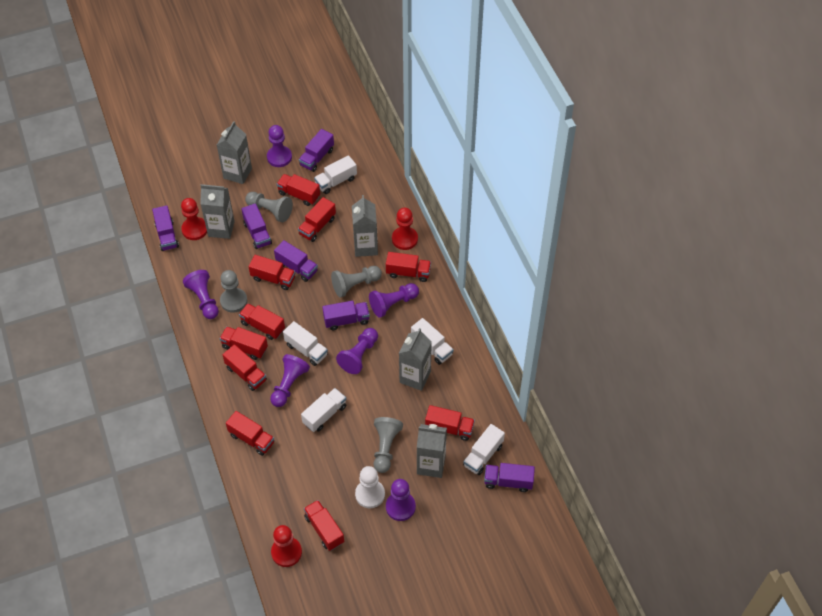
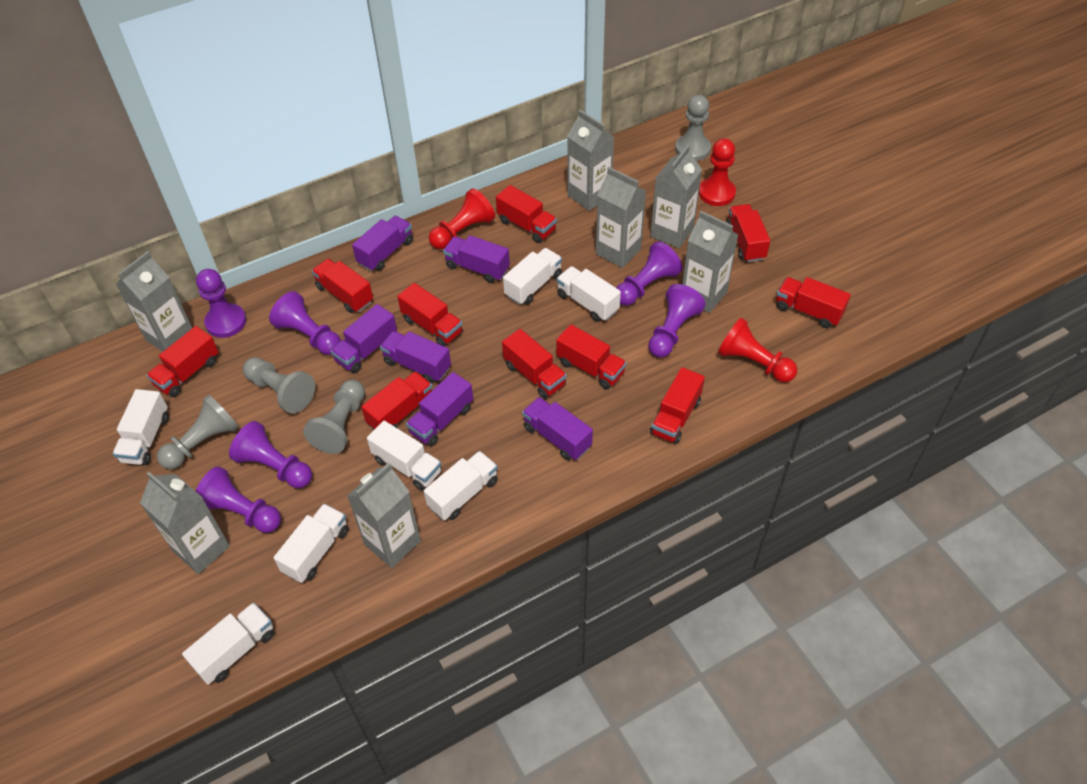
grey carton: [200,184,235,239] [217,121,252,184] [352,195,378,257] [399,328,432,391] [417,424,447,478] = 5 -> [116,251,192,352] [140,472,230,574] [347,463,421,568] [567,110,614,211] [596,167,646,268] [650,145,702,248] [682,211,739,313] = 7
white pawn: [355,466,385,508] = 1 -> none = 0
white truck: [283,321,328,366] [301,388,346,432] [314,155,357,194] [411,318,454,365] [463,424,505,475] = 5 -> [113,389,169,465] [182,603,274,685] [274,504,349,583] [367,421,442,491] [424,451,498,520] [503,248,562,305] [556,266,621,322] = 7

